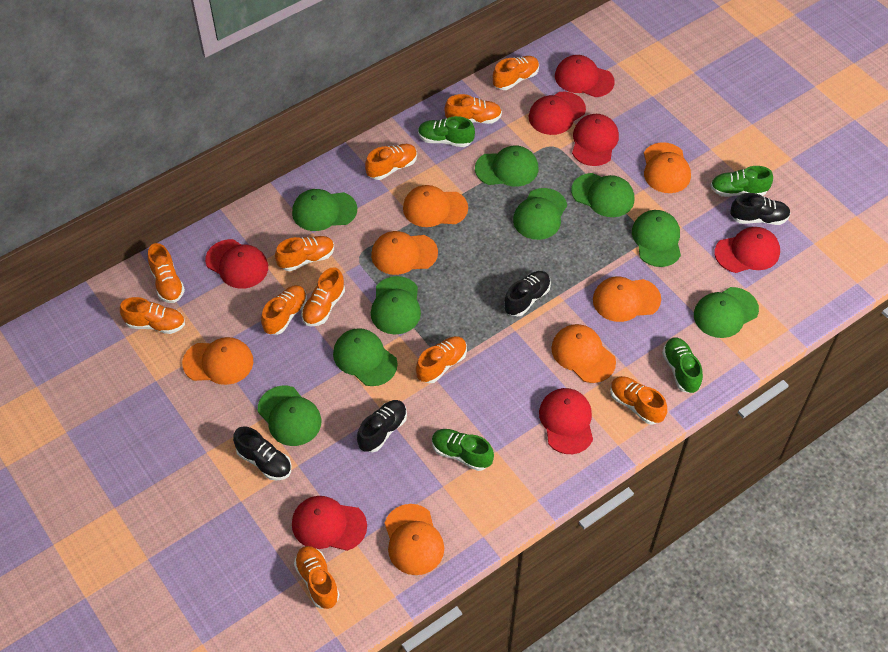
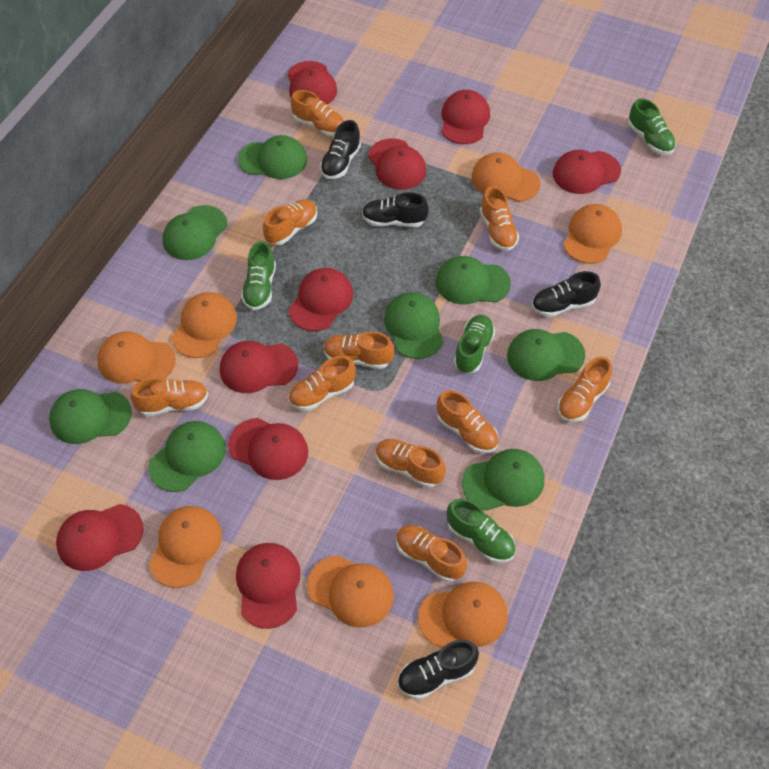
green cap: [258,386,321,446] [292,189,357,231] [333,328,398,386] [371,276,421,334] [475,145,538,187] [513,188,567,240] [571,173,634,217] [632,210,681,267] [694,287,759,338] = 9 -> [49,389,132,444] [148,421,226,492] [163,205,227,260] [238,135,307,179] [384,292,444,359] [436,256,511,305] [462,449,544,511] [507,329,585,381] = 8
orange shoe: [120,297,185,334] [148,243,185,303] [261,285,307,335] [275,236,334,271] [294,546,339,609] [301,267,345,327] [365,144,417,180] [416,336,467,383] [445,94,502,124] [493,56,539,90] [610,376,667,425] = 11 -> [131,378,208,416] [263,199,317,245] [288,356,356,411] [291,90,345,136] [323,332,394,369] [376,439,446,488] [396,525,467,582] [437,390,499,453] [480,186,519,251] [557,357,612,422] = 10
red cap: [205,239,268,289] [292,496,367,551] [528,92,586,135] [539,388,593,454] [555,55,615,97] [572,114,619,166] [715,227,780,273] = 7 -> [56,504,144,571] [220,341,298,393] [228,418,308,480] [236,543,301,629] [287,61,337,104] [289,268,353,331] [368,138,426,190] [442,90,490,144] [553,150,621,194] = 9

